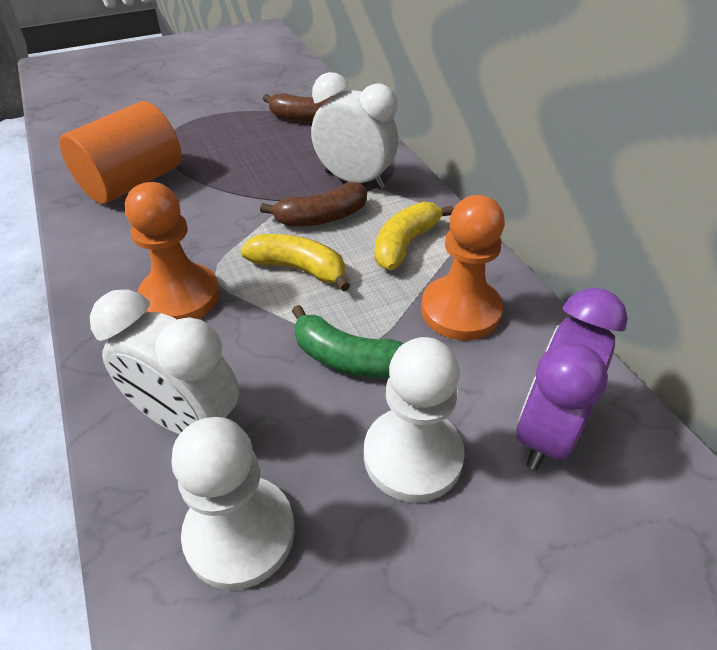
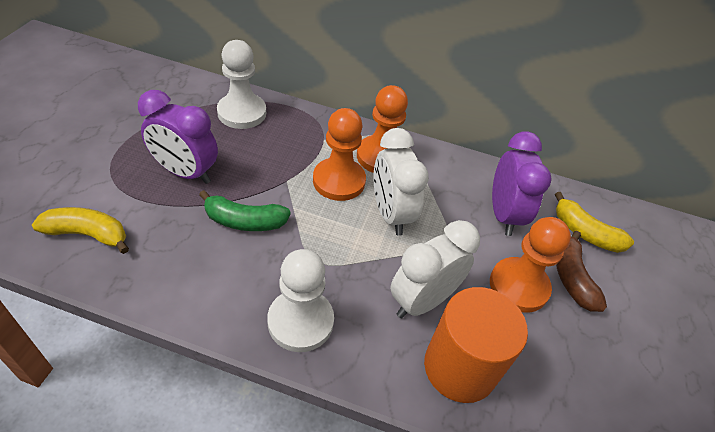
brown banana: [260,182,367,227] [263,93,333,122] = 2 -> [556,231,607,312] = 1
orange pawn: [125,182,220,319] [421,195,505,340] = 2 -> [313,108,366,201] [357,85,408,173] [490,217,571,313] = 3
purple clock: [516,288,628,470] = 1 -> [138,90,218,184] [492,131,552,236] = 2

